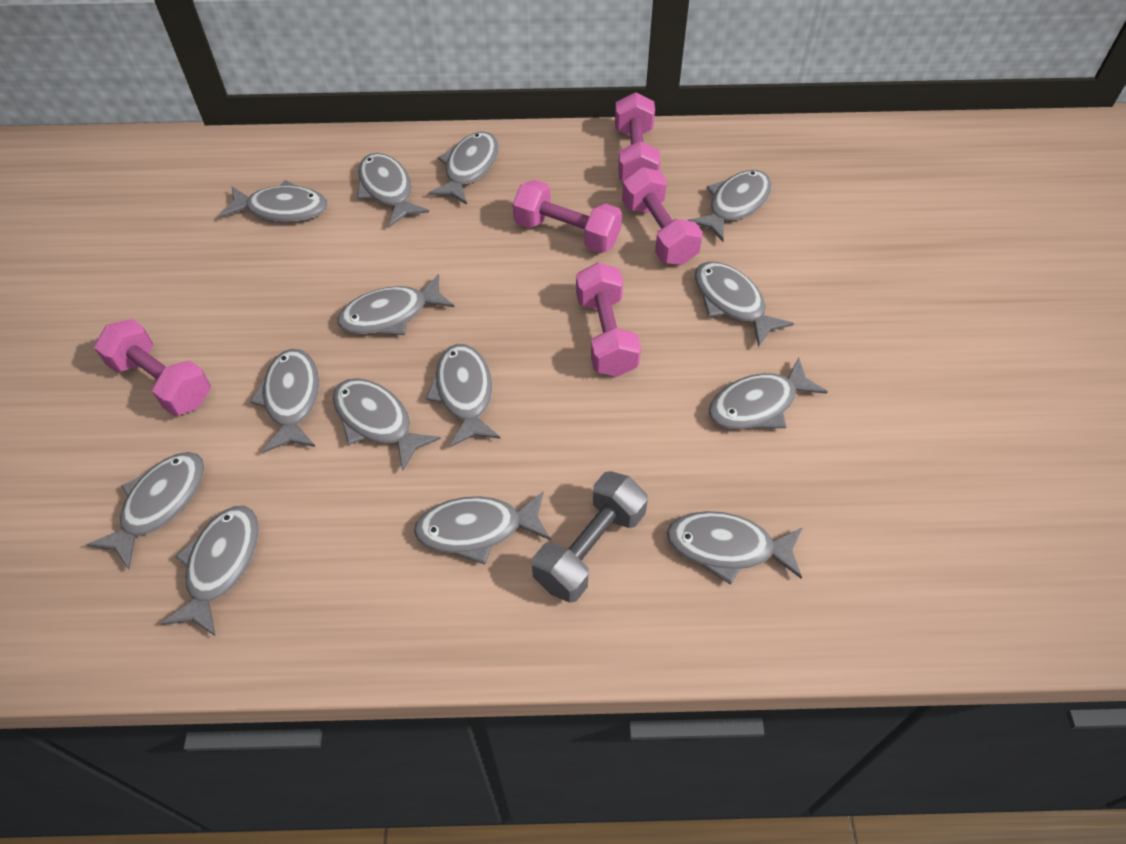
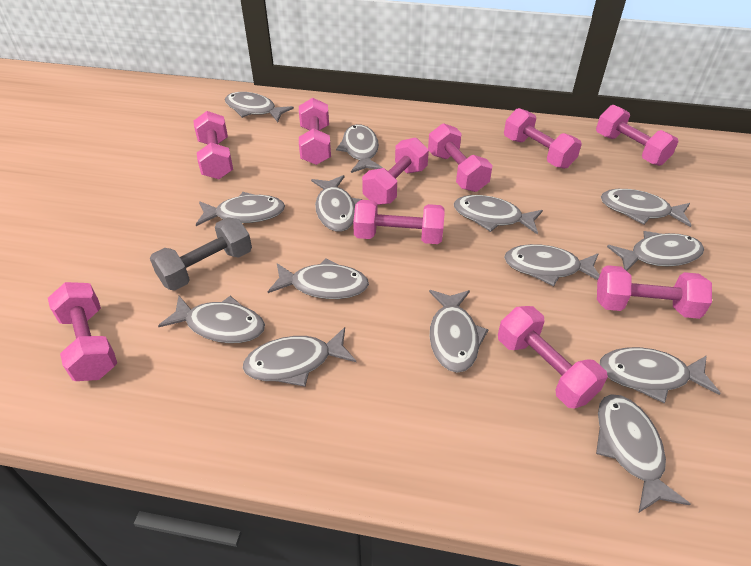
pink dumbbell: [94,319,211,416] [513,180,622,253] [576,262,641,377] [615,92,661,181] [622,167,703,265] = 5 -> [48,282,117,381] [194,111,233,179] [299,98,331,165] [353,200,445,244] [362,138,429,205] [428,123,492,192] [498,306,608,409] [504,108,582,169] [596,105,679,166] [597,265,712,319] = 10

